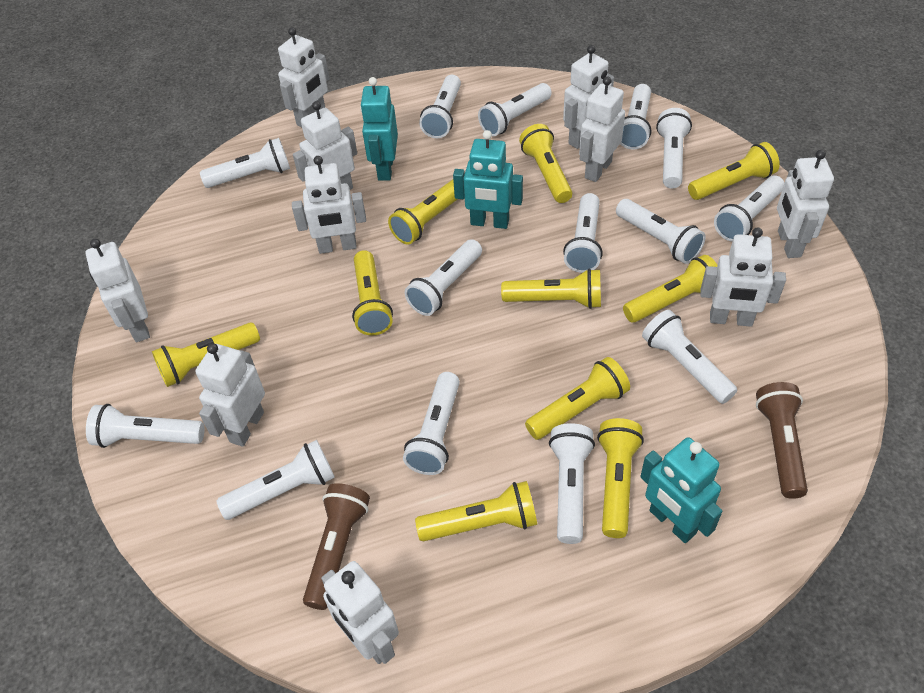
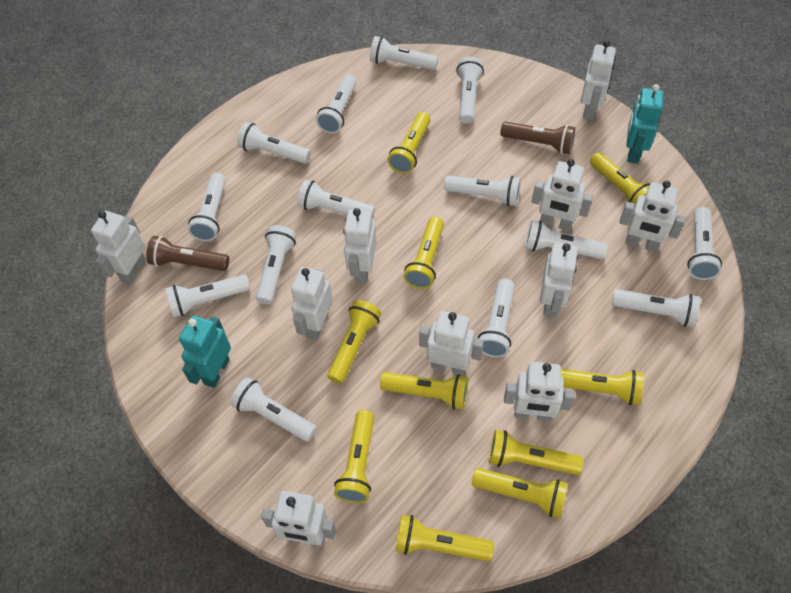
turquoise robot: [360,77,398,181] [453,130,523,229] [640,437,723,543] = 3 -> [179,315,231,388] [626,84,664,164] = 2

